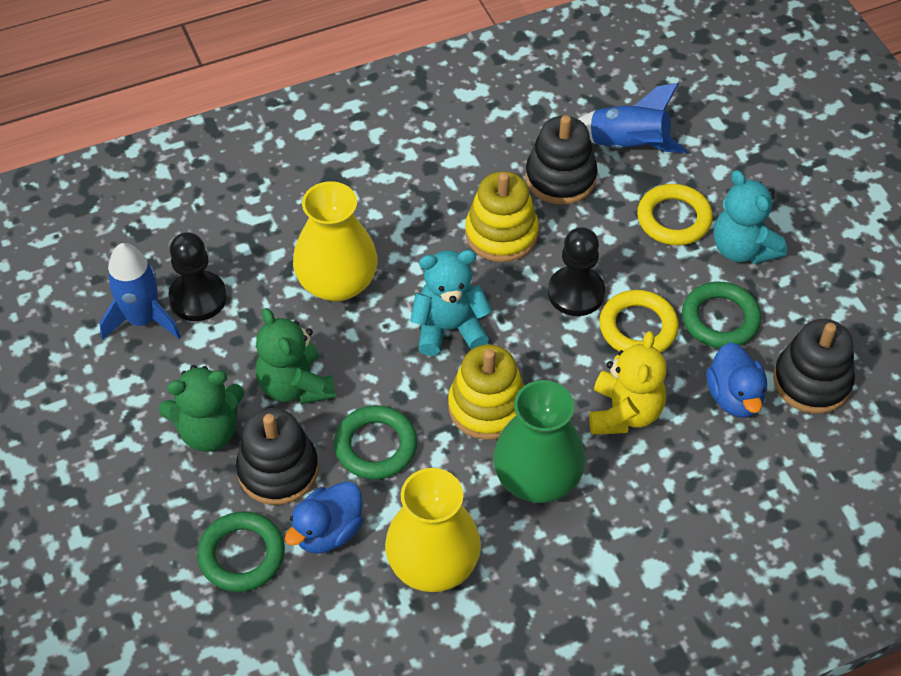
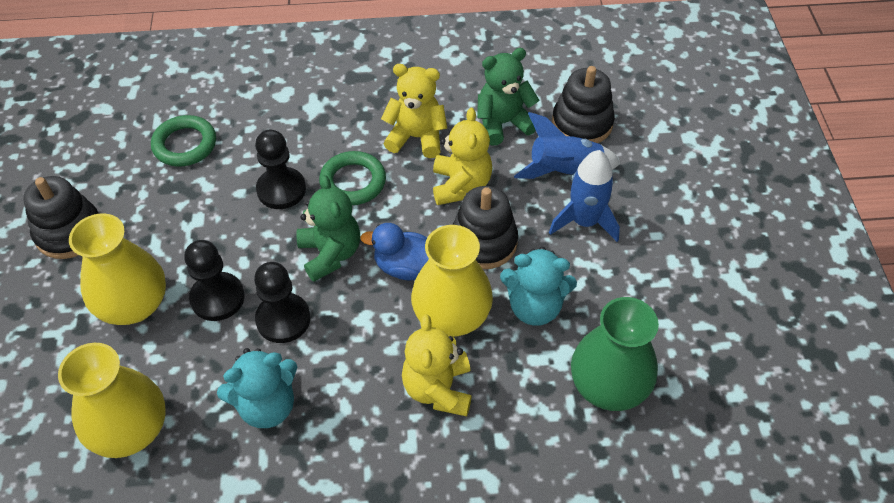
black pawn: [168,232,227,321] [548,227,605,316] = 2 -> [184,240,245,321] [254,262,310,343] [255,130,306,209] = 3
blue duck: [285,481,363,554] [706,342,767,418] = 2 -> [360,223,429,280] = 1
green ring: [197,511,285,592] [334,405,417,479] [682,282,761,348] = 3 -> [151,115,216,167] [319,151,386,205] = 2
yellow ring: [599,290,679,353] [637,184,713,246] = 2 -> none = 0
yellow stacking toy: [448,344,524,440] [465,171,539,262] = 2 -> none = 0
yellow teddy bear: [589,331,667,435] = 1 -> [381,64,447,158] [402,314,472,416] [433,108,492,205] = 3
yellow vase: [293,181,378,302] [385,468,481,592] = 2 -> [58,343,165,458] [69,213,166,325] [411,225,493,337] = 3

